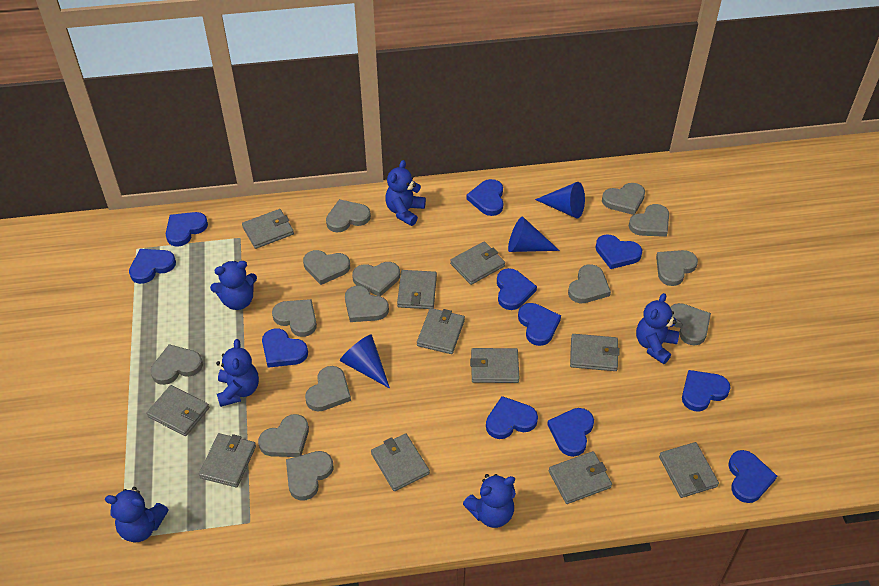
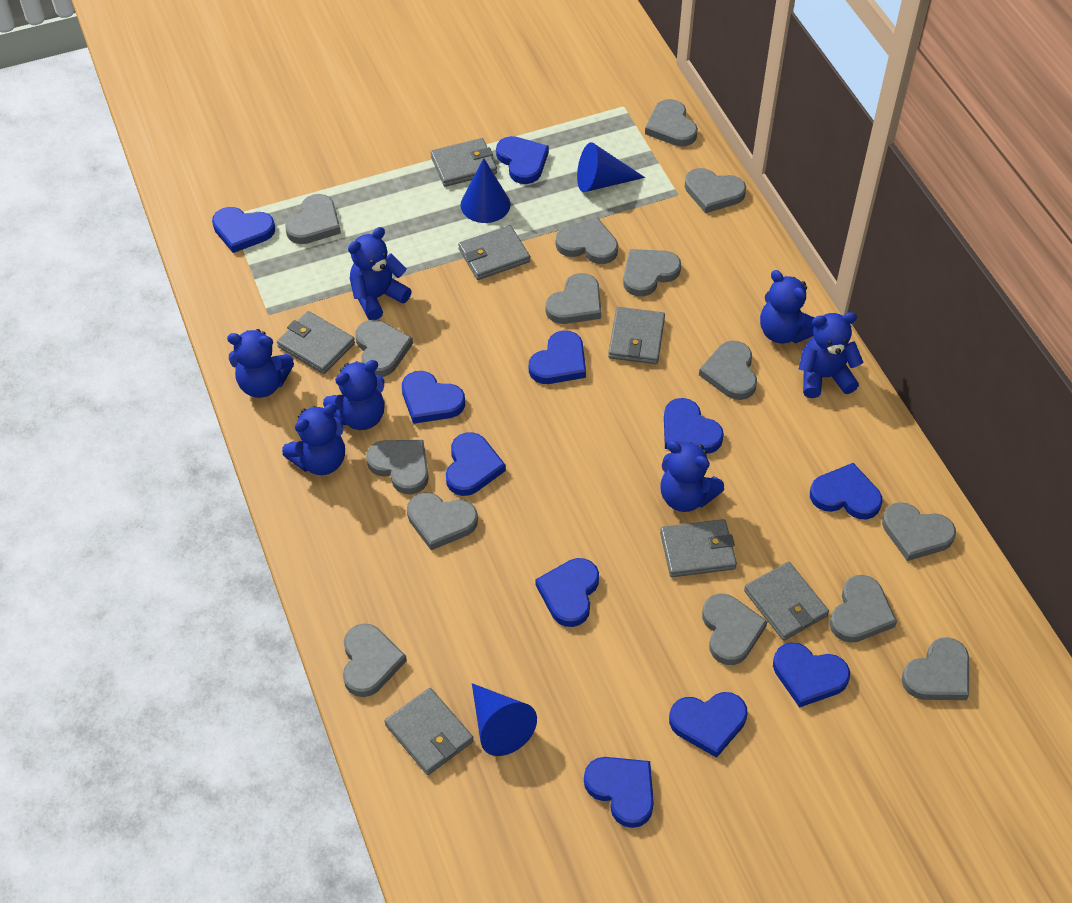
blue teddy bear: [105,487,169,542] [210,261,257,310] [216,339,259,407] [385,160,426,226] [463,474,516,528] [636,293,679,364] = 6 -> [227,329,294,398] [282,403,345,475] [323,360,385,430] [348,227,412,320] [660,441,724,512] [760,270,814,344] [798,312,864,398] = 7
grey heart: [151,344,203,385] [258,414,309,457] [272,299,317,337] [286,451,333,501] [303,250,350,285] [305,366,351,412] [326,199,371,232] [345,286,389,322] [352,262,400,296] [568,264,611,303] [602,183,645,215] [629,204,669,237] [656,250,698,286] [670,303,711,345] = 14 -> [285,194,341,244] [343,623,407,697] [355,320,413,377] [366,440,429,494] [407,493,478,550] [546,273,601,324] [556,217,618,264] [623,249,681,297] [645,99,698,147] [685,168,746,213] [699,341,757,400] [702,594,768,665] [830,575,897,643] [882,502,956,561] [902,637,969,700] = 15
grey wallet: [146,385,209,436] [199,433,256,487] [242,209,294,249] [371,433,430,491] [397,270,437,309] [417,308,465,354] [450,241,505,285] [470,348,520,383] [549,451,612,504] [570,334,620,371] [659,442,719,498] = 11 -> [277,311,355,374] [384,688,474,775] [430,138,497,187] [458,225,530,280] [608,307,665,364] [660,519,737,577] [744,562,829,641] = 7

